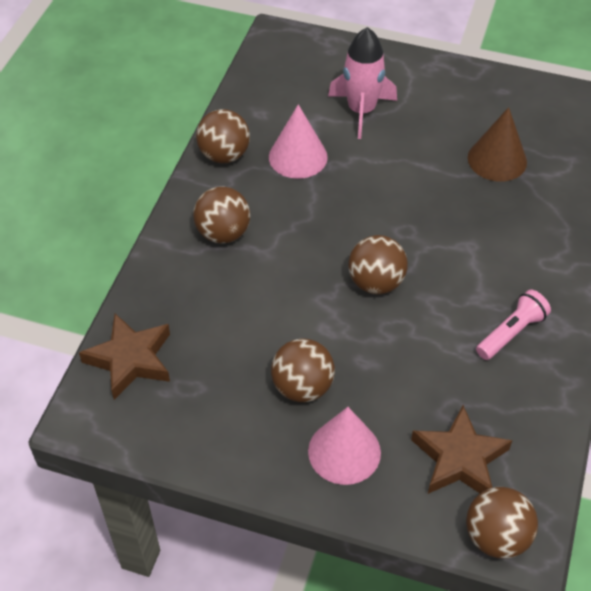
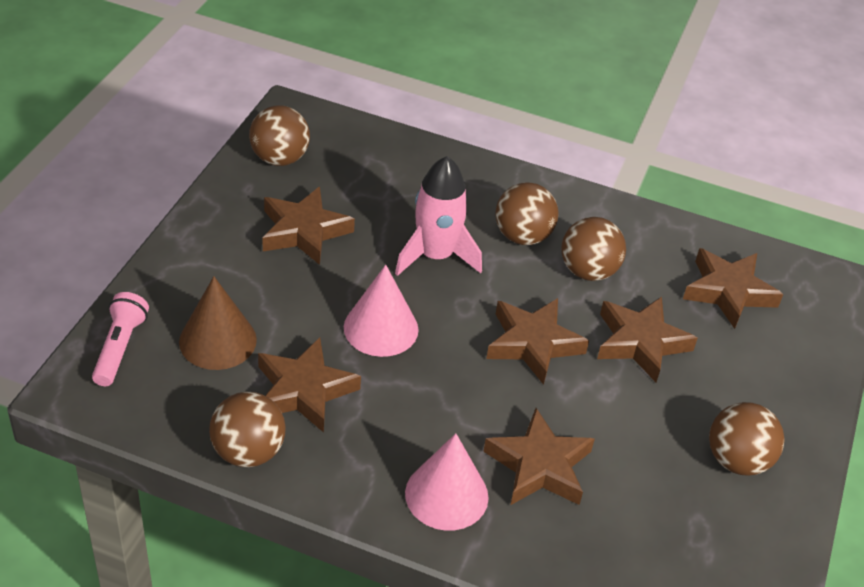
brown star: [79,313,170,400] [411,405,513,494] = 2 -> [258,337,361,433] [262,187,355,265] [483,408,595,505] [486,298,589,385] [597,297,698,382] [683,248,783,329] = 6

